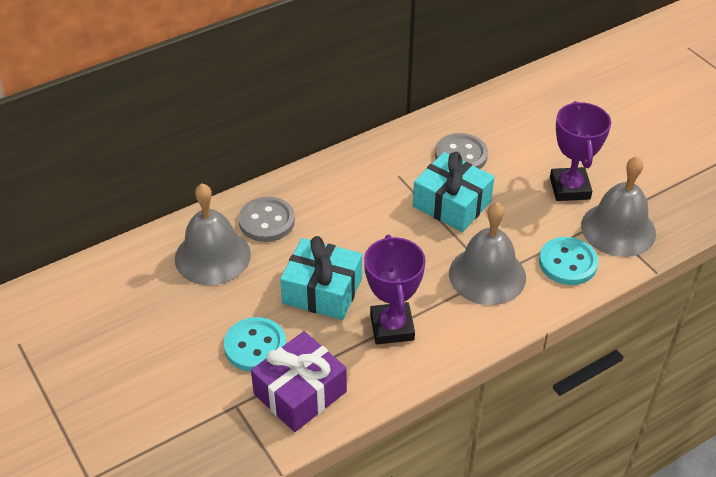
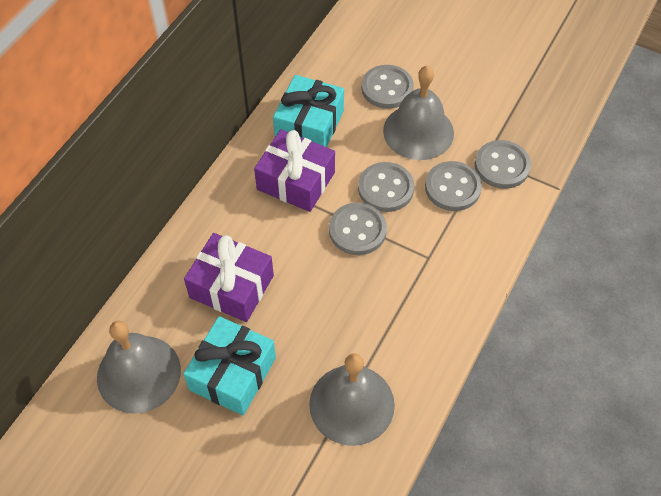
grey button: [239,197,295,242] [435,133,488,169] = 2 -> [329,202,387,255] [358,162,414,212] [361,65,414,109] [425,161,482,211] [475,140,531,189] = 5
purple gift: [251,331,347,432] = 1 -> [184,233,274,322] [254,129,335,212] = 2
purple trophy: [364,235,426,344] [550,101,611,201] = 2 -> none = 0
turquoise button: [224,317,286,372] [539,237,598,285] = 2 -> none = 0

